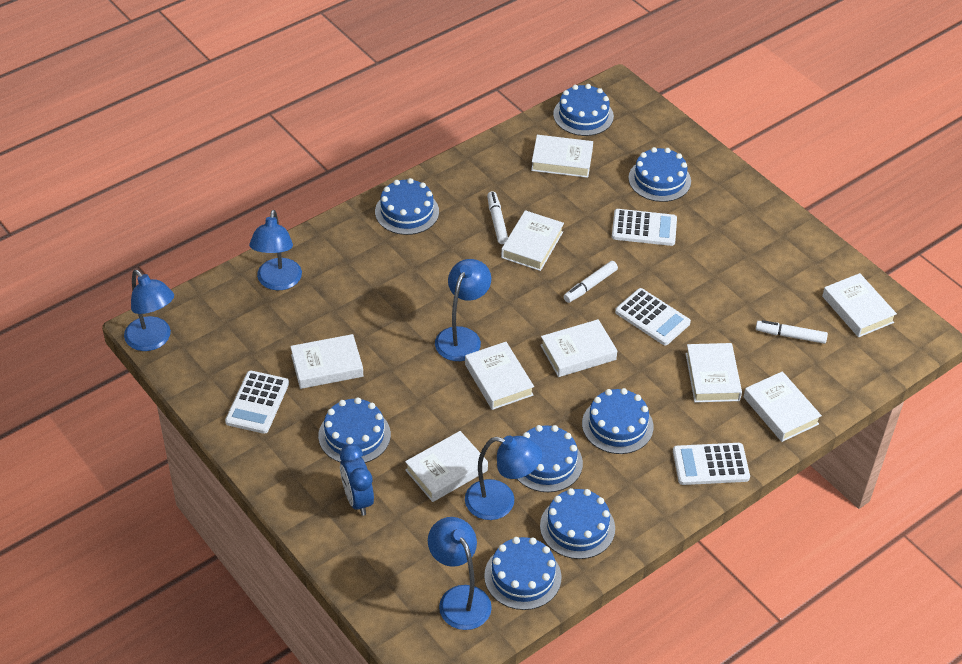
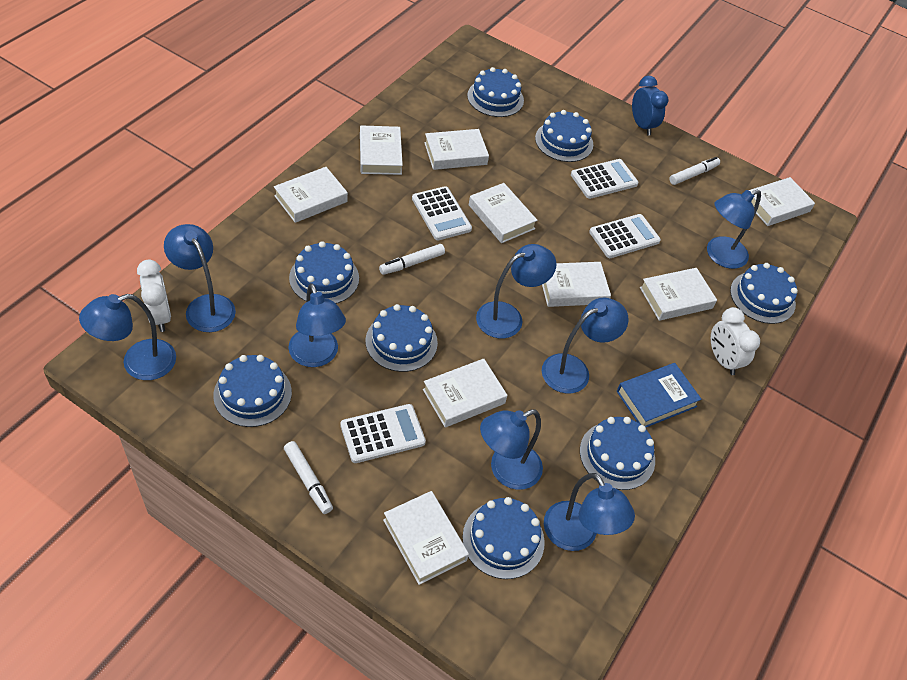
blue book: none = 0 -> [617,363,702,427] = 1
blue lamp: [124,270,174,351] [249,210,302,290] [428,517,492,630] [435,259,491,361] [465,436,542,520] = 5 -> [79,294,176,380] [164,224,236,332] [288,283,346,367] [476,244,556,338] [480,409,543,490] [542,298,629,394] [544,473,635,551] [707,189,761,269] = 8
white clock: none = 0 -> [137,260,171,332] [711,307,760,375] = 2

